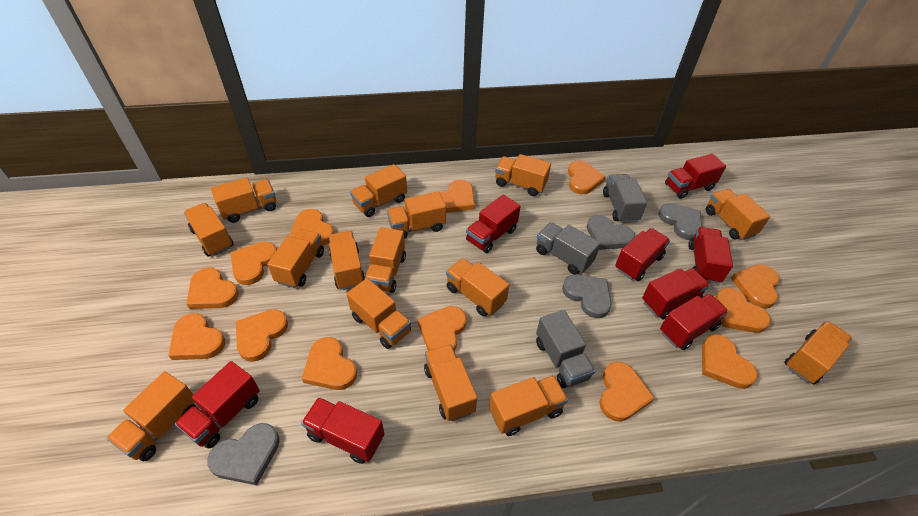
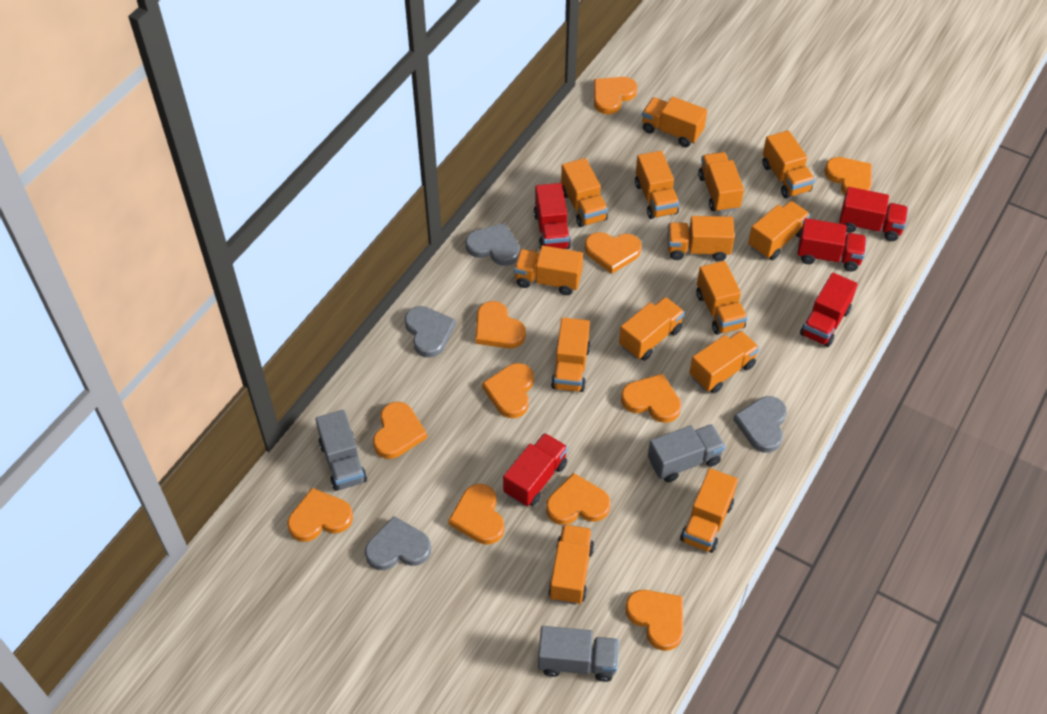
orange heart: [168,313,225,360] [187,268,239,309] [230,242,277,285] [236,309,288,362] [289,209,334,246] [302,337,357,390] [418,306,467,351] [440,180,475,213] [568,161,606,194] [600,362,654,422] [702,334,758,389] [715,288,771,333] [731,264,779,309] = 13 -> [288,488,353,542] [373,402,427,459] [448,484,504,545] [476,301,526,348] [482,363,534,418] [546,473,611,525] [585,232,642,274] [594,77,637,114] [621,374,681,423] [625,590,683,651] [825,157,872,195] = 11
orange truck: [106,371,196,461] [184,203,234,257] [211,177,276,223] [267,229,324,288] [329,231,365,290] [347,278,411,349] [350,164,407,217] [365,227,406,293] [387,191,446,239] [424,344,477,421] [446,258,509,317] [489,375,568,436] [495,154,551,196] [706,189,770,240] [784,321,852,384] = 15 -> [514,245,583,295] [548,524,594,605] [551,317,591,392] [561,158,608,227] [619,297,685,361] [635,151,679,219] [642,97,707,147] [667,216,735,261] [680,468,738,553] [689,331,759,393] [696,261,748,335] [698,152,744,213] [748,201,810,260] [762,130,815,198] = 14
red truck: [175,361,260,448] [301,397,384,464] [466,195,521,253] [615,228,670,281] [642,268,710,320] [660,294,729,350] [665,154,726,199] [688,227,733,284] = 8 -> [503,433,568,506] [534,183,571,249] [797,218,867,272] [800,273,858,347] [839,187,908,241] = 5

